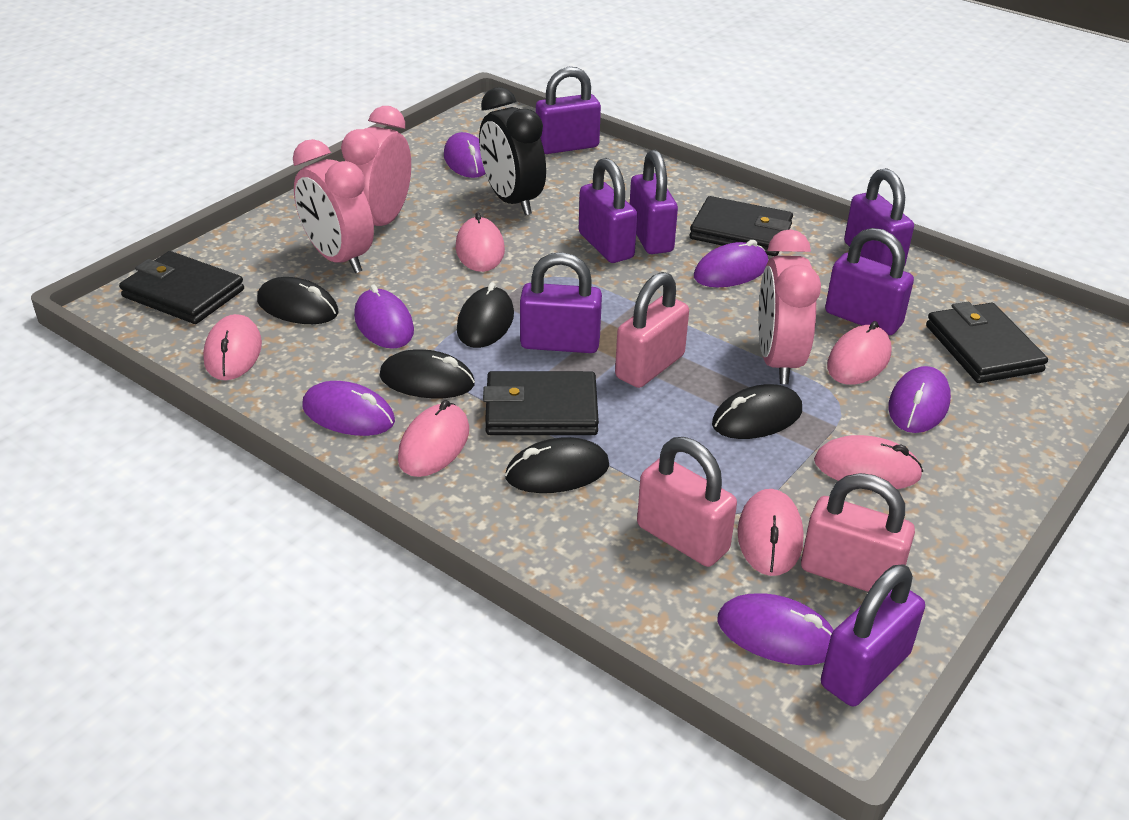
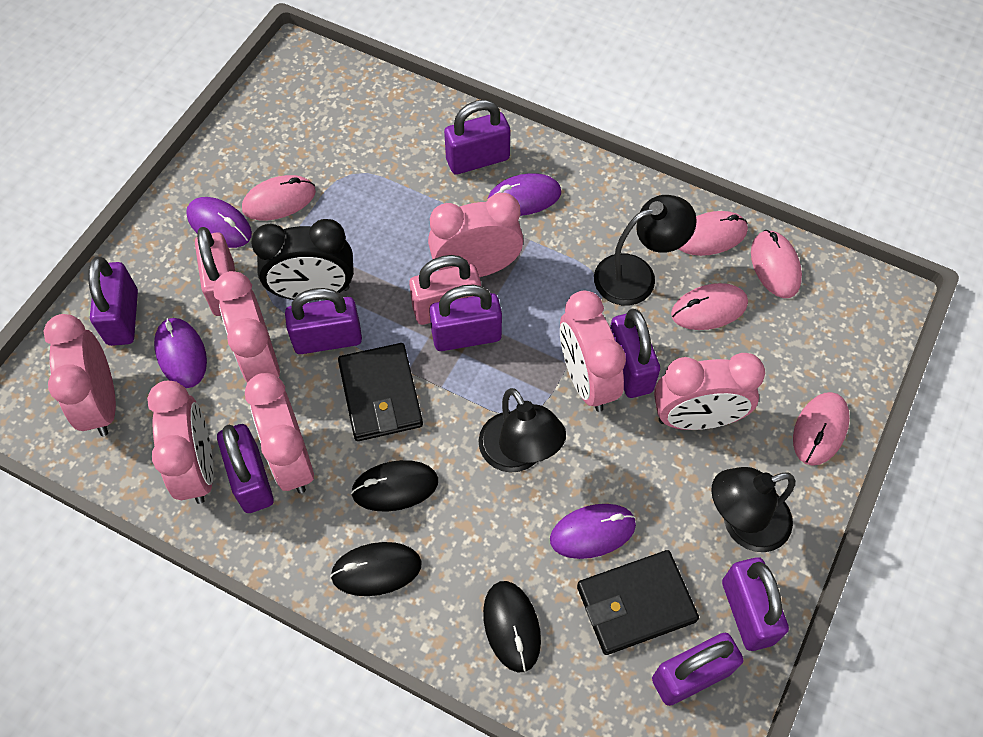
black lamp: none = 0 -> [478,388,566,473] [594,195,697,305] [711,467,795,552] = 3
black mouse: [257,277,338,324] [379,349,475,398] [457,282,514,348] [505,437,609,493] [712,384,802,439] = 5 -> [330,542,422,596] [351,460,438,512] [483,581,541,672] = 3
black wallet: [119,251,244,324] [483,371,599,435] [690,196,793,256] [926,302,1048,383] = 4 -> [338,343,423,441] [577,550,699,655] = 2
pink clock: [293,139,374,273] [341,106,411,226] [758,229,821,384] = 3 -> [43,314,116,436] [147,381,214,504] [213,271,280,383] [245,373,314,494] [428,193,523,277] [560,291,626,412] [654,353,765,430] = 7
pink mouse: [203,314,262,380] [398,400,469,477] [456,212,505,272] [738,489,803,576] [814,435,923,489] [827,321,891,385] = 6 -> [242,175,316,221] [671,283,748,330] [679,211,748,256] [751,230,802,298] [793,392,850,466] = 5
pink padlock: [615,272,689,388] [637,437,737,567] [801,473,915,592] = 3 -> [195,227,235,316] [409,255,481,325] = 2
purple mouse: [302,381,395,436] [354,284,414,349] [444,132,486,178] [694,240,768,287] [717,593,834,665] [888,366,951,433] = 6 -> [154,318,207,388] [186,197,252,248] [487,173,561,216] [550,504,636,559] = 4
purple padlock: [520,252,602,353] [536,67,601,154] [579,158,637,263] [630,150,678,254] [821,564,925,706] [825,228,914,335] [844,168,914,267] = 7 -> [88,257,138,346] [217,424,274,513] [285,288,362,354] [429,285,502,351] [444,100,510,175] [610,309,660,398] [652,633,743,706] [722,557,789,651] = 8

